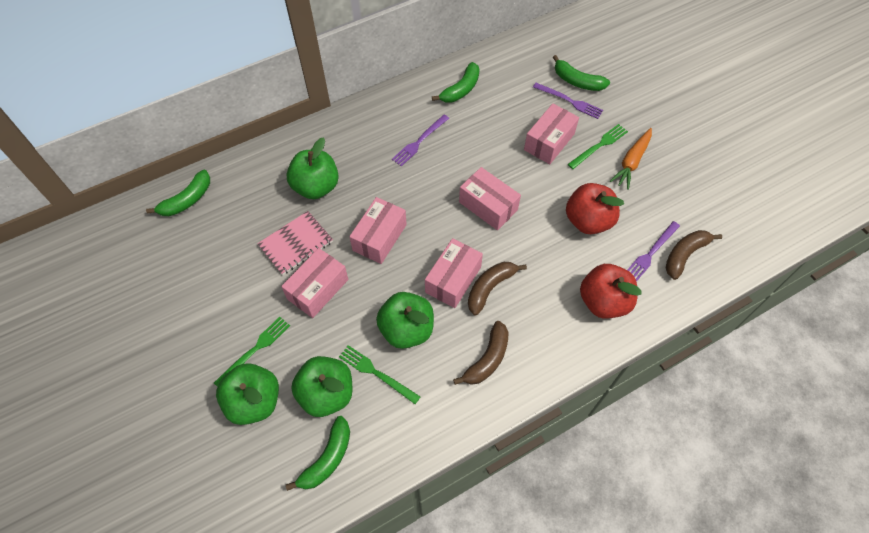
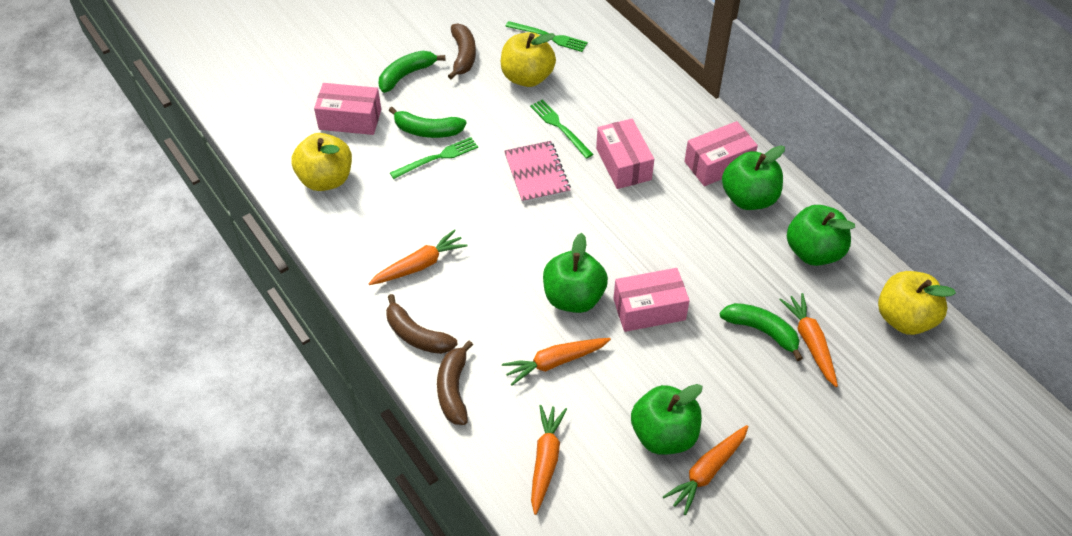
green banana: [146,170,210,216] [286,416,350,491] [432,62,480,103] [553,55,610,91] = 4 -> [379,51,445,93] [389,107,467,138] [720,303,803,361] = 3
orange carrot: [610,128,652,190] = 1 -> [368,229,467,285] [502,338,611,386] [531,405,567,515] [663,425,748,515] [779,293,838,387] = 5
pink box: [281,248,348,318] [349,197,407,264] [425,238,483,308] [459,167,521,230] [524,103,579,164] = 5 -> [314,83,381,135] [596,119,654,189] [613,268,690,332] [684,121,758,186] = 4
purple fork: [392,115,449,166] [533,83,603,119] [627,221,680,282] = 3 -> none = 0
red apple: [566,183,624,234] [580,264,642,319] = 2 -> none = 0
yellow apple: none = 0 -> [291,133,352,191] [501,32,556,87] [878,271,956,335] = 3

